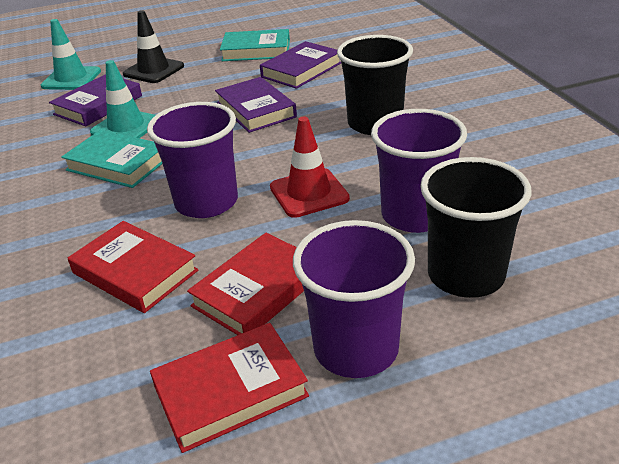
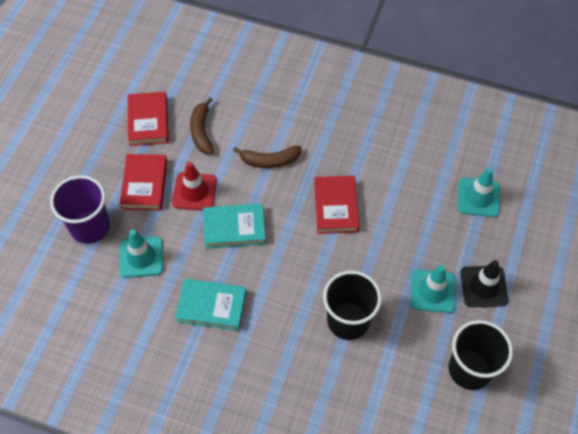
brown banana: none = 0 -> [190,98,214,154] [233,146,302,168] = 2
purple book: [49,74,142,127] [215,77,297,133] [260,41,341,89] = 3 -> none = 0
purple cup: [147,102,238,218] [293,220,415,378] [371,109,467,233] = 3 -> [50,175,110,244] = 1
turquoise traffic cone: [41,19,101,90] [90,60,156,138] = 2 -> [120,230,163,278] [411,265,455,313] [458,168,500,217] = 3

